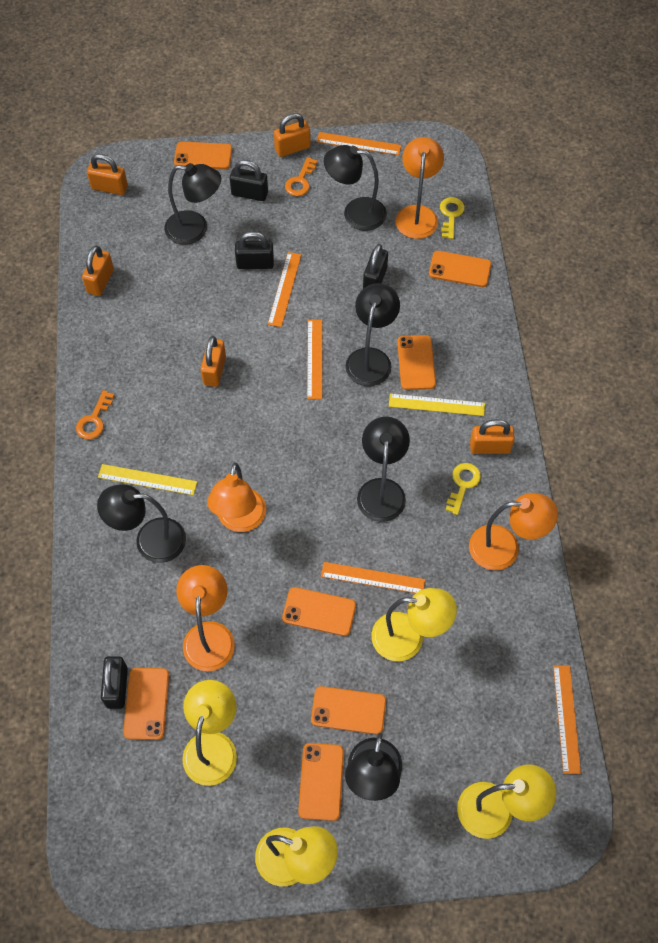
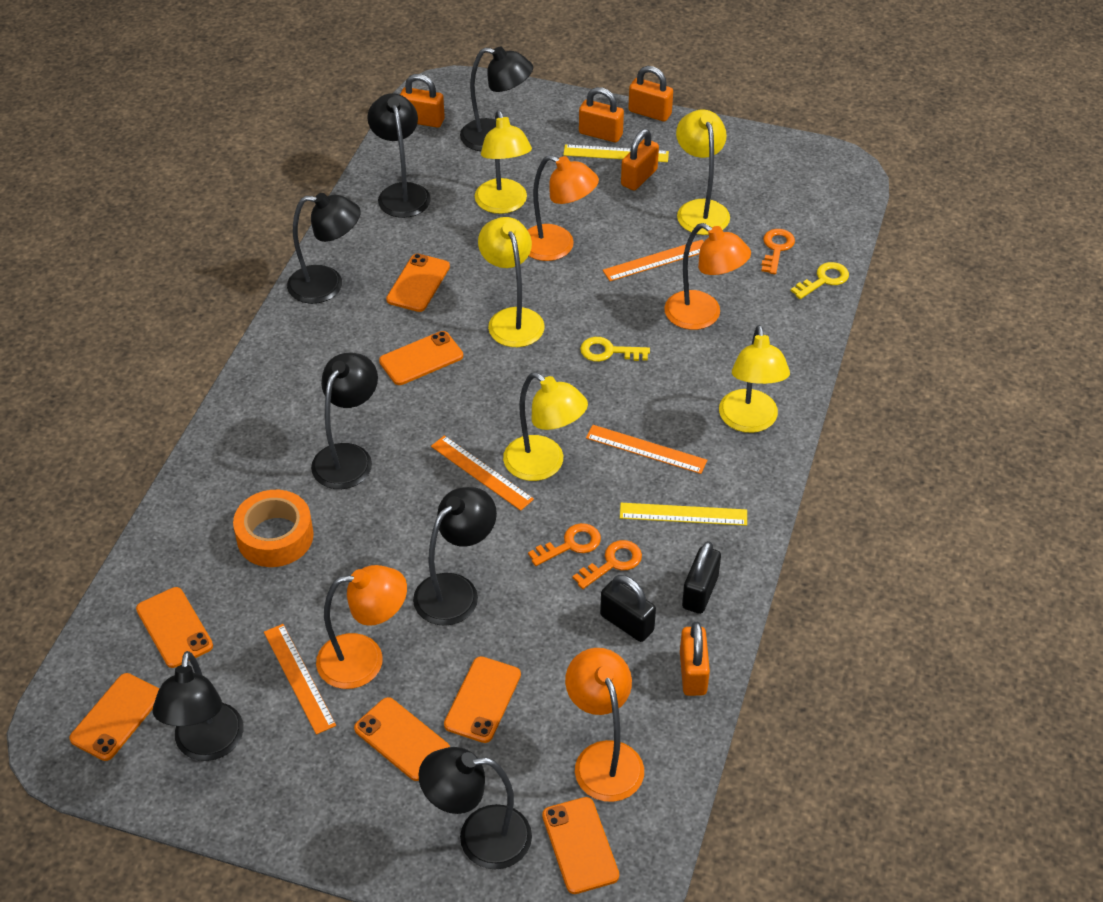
black lamp: [97,484,186,563] [164,163,221,245] [324,145,387,231] [345,732,402,801] [346,283,400,386] [357,417,410,522] = 6 -> [152,651,244,761] [287,193,361,304] [311,353,378,489] [367,93,431,218] [413,487,497,626] [418,747,532,869] [460,47,533,151] = 7
black padlock: [101,657,128,709] [230,160,268,201] [235,231,274,269] [363,244,388,289] = 4 -> [600,575,656,642] [682,541,721,614] = 2
orange key: [76,390,115,439] [285,157,317,196] = 2 -> [528,523,601,566] [573,540,642,589] [761,229,795,274] = 3
orange ruler: [268,252,301,327] [307,320,322,399] [317,132,401,155] [321,562,425,593] [553,665,581,774] = 5 -> [264,624,336,735] [431,436,534,511] [586,425,707,474] [603,240,704,281] = 4
orange tape: none = 0 -> [233,490,314,567] = 1
yellow lamp: [182,680,237,786] [255,826,338,886] [371,588,457,661] [457,765,556,839] = 4 -> [475,110,532,214] [478,217,545,347] [503,372,588,481] [676,110,730,235] [719,325,790,433] = 5

